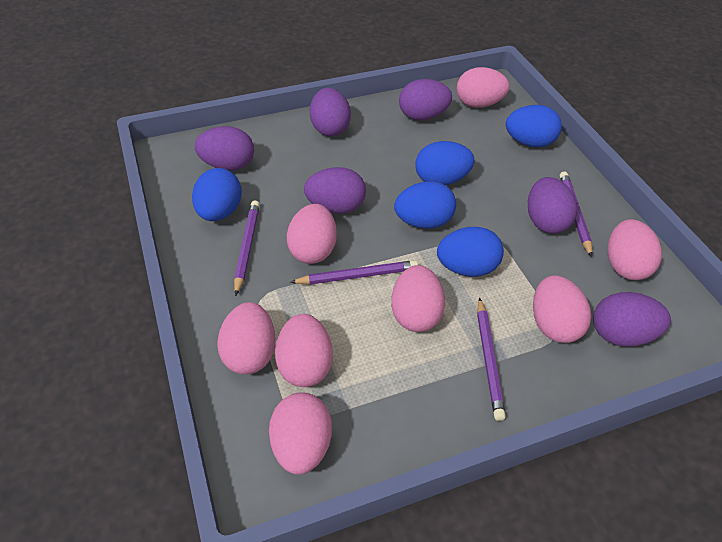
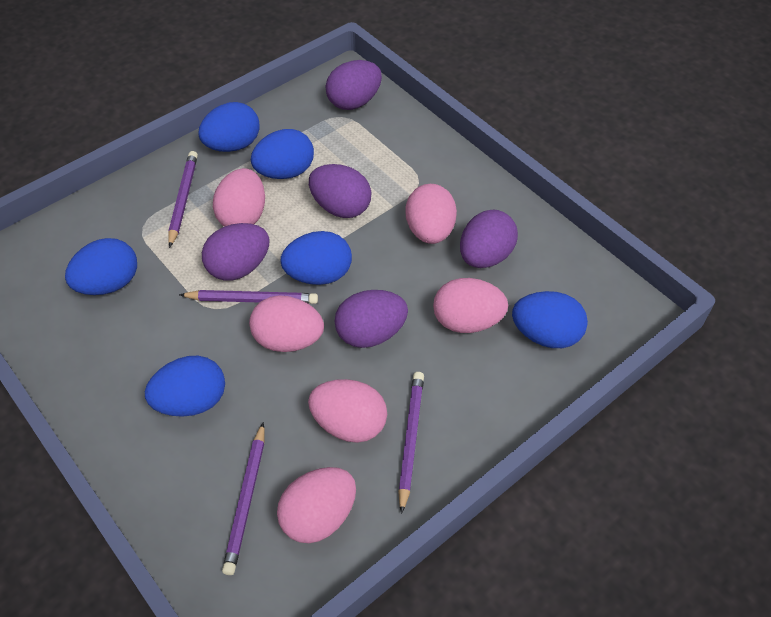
blue egg: [192,168,242,221] [394,181,456,229] [415,141,474,185] [437,227,504,277] [506,105,562,147] = 5 -> [65,238,137,295] [145,356,225,417] [198,102,260,152] [251,129,314,179] [281,231,352,285] [512,291,588,348] = 6
pink egg: [217,302,276,374] [269,392,332,475] [275,314,333,387] [287,204,337,264] [391,265,445,332] [457,67,510,108] [533,275,591,343] [607,219,662,280] = 8 -> [213,168,265,227] [249,295,324,352] [277,467,356,543] [308,379,387,443] [405,184,457,244] [433,278,508,333] = 6
purple egg: [195,126,254,171] [304,167,366,214] [310,88,351,136] [399,79,452,121] [528,177,577,234] [593,292,671,346] = 6 -> [202,223,269,281] [309,164,371,218] [326,60,382,110] [334,290,408,348] [460,210,518,268] = 5

